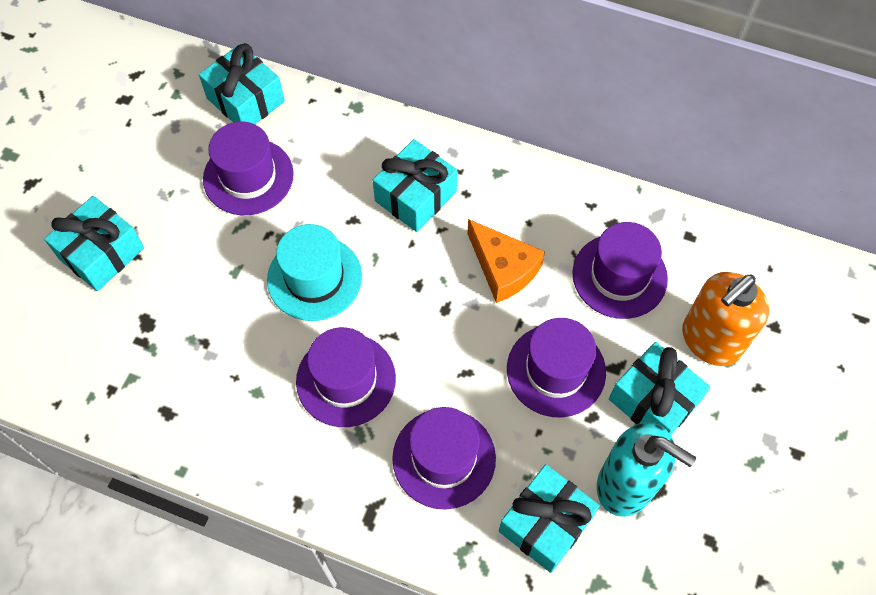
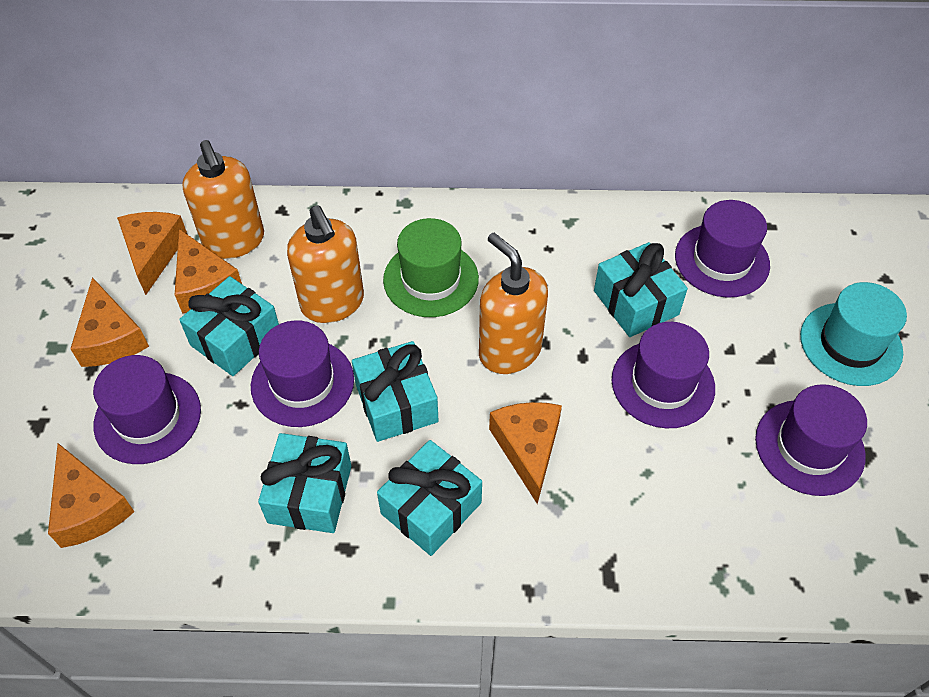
green hat: none = 0 -> [383,218,479,317] = 1
orange cheese: [467,219,545,303] = 1 -> [48,443,134,548] [70,277,149,367] [117,212,188,295] [175,229,242,314] [489,402,562,504] = 5
orange soap dispenser: [682,272,769,366] = 1 -> [182,140,264,259] [287,205,364,323] [479,233,548,374] = 3
turquoise soap dispenser: [597,422,696,517] = 1 -> none = 0

